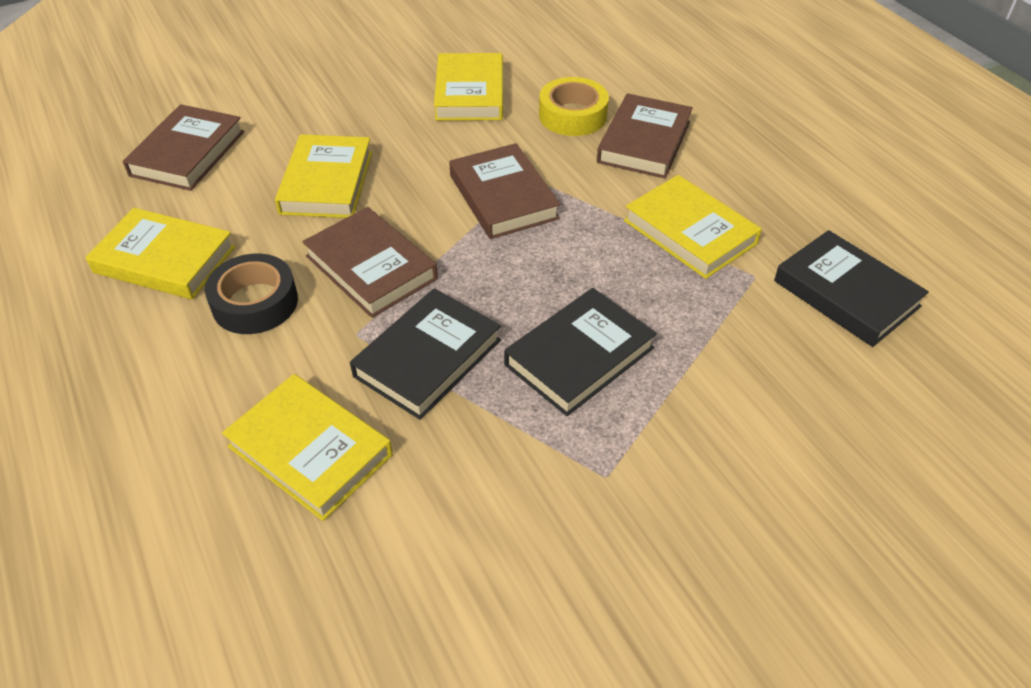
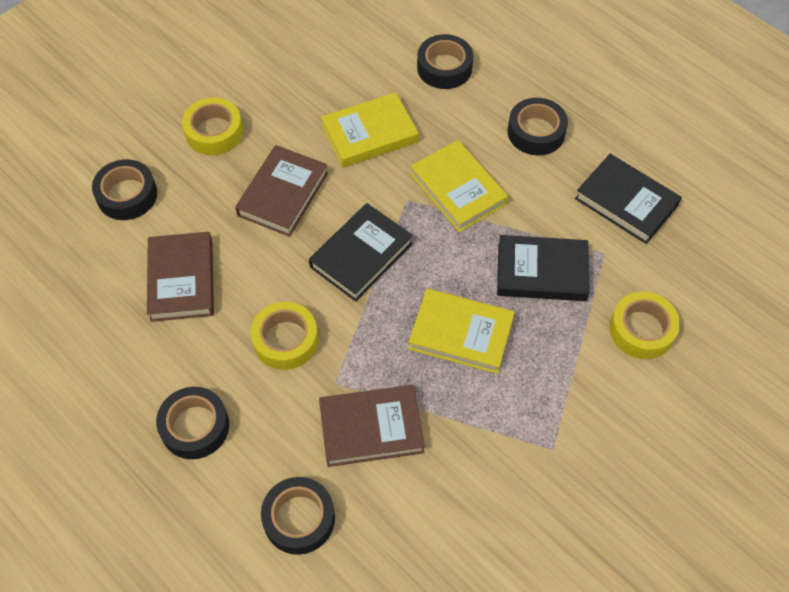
black tape: [205,254,298,334] = 1 -> [92,159,157,220] [156,387,229,459] [261,477,335,555] [417,34,473,89] [508,98,568,155] = 5
brown book: [123,104,244,191] [302,207,438,318] [449,143,560,239] [597,93,693,179] = 4 -> [147,232,214,322] [235,145,328,237] [319,385,425,467] = 3
yellow book: [85,208,235,299] [222,374,393,521] [275,134,372,218] [434,53,503,121] [624,175,762,279] = 5 -> [321,92,418,168] [408,288,515,374] [410,140,508,232] = 3
yellow tape: [539,77,609,136] = 1 -> [182,97,243,155] [251,302,318,370] [610,291,680,359] = 3

